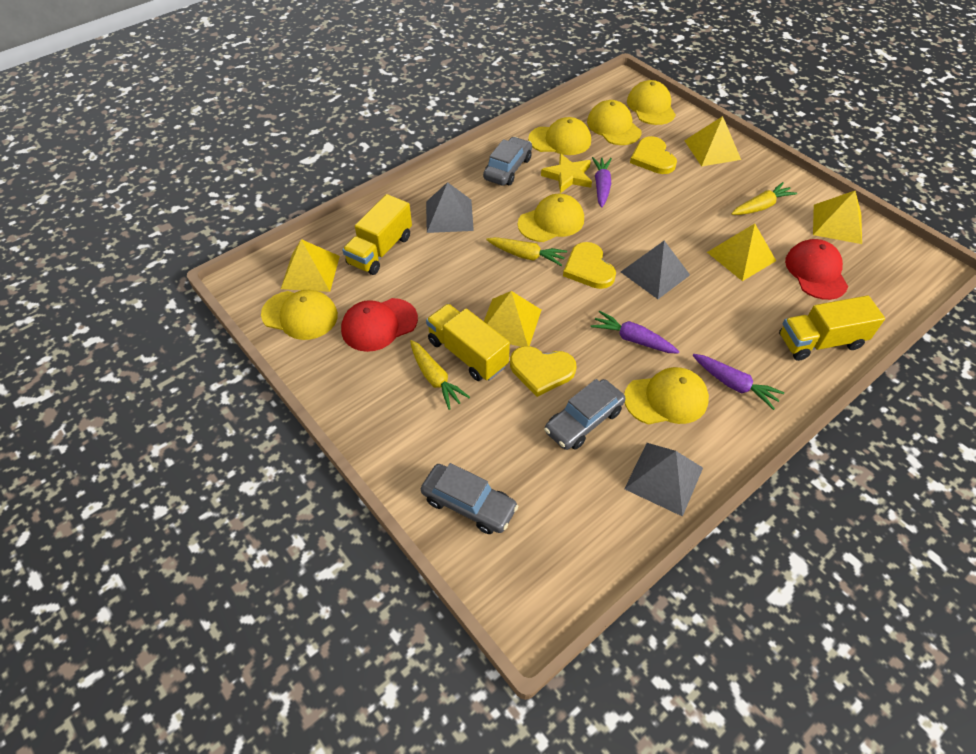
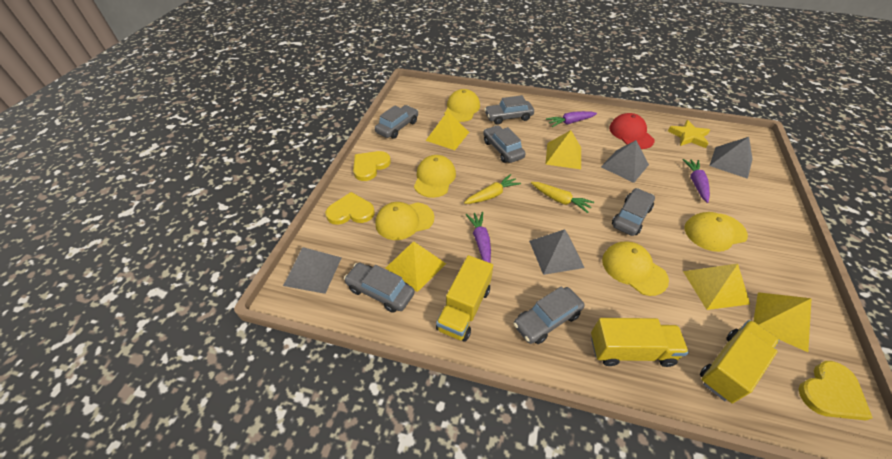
grey car: [421,463,518,534] [483,137,532,185] [544,379,626,450] = 3 -> [344,262,415,313] [375,105,418,139] [483,125,526,163] [485,95,534,125] [513,286,584,344] [612,188,655,236] = 6
grey pyramid: [426,182,474,233] [621,241,690,299] [624,443,703,517] = 3 -> [283,247,342,294] [529,229,585,275] [601,140,649,183] [709,137,753,179] = 4
red cap: [341,298,418,352] [785,239,848,300] = 2 -> [609,113,655,149] = 1
yellow cap: [261,290,338,340] [518,194,584,242] [528,117,591,155] [587,100,641,145] [624,367,709,425] [627,80,676,125] = 6 -> [375,202,434,240] [414,155,456,198] [444,89,480,122] [602,241,669,296] [685,212,748,252] = 5
yellow carrot: [410,340,470,410] [486,237,567,266] [731,182,797,215] = 3 -> [464,174,521,204] [531,182,594,213] = 2

